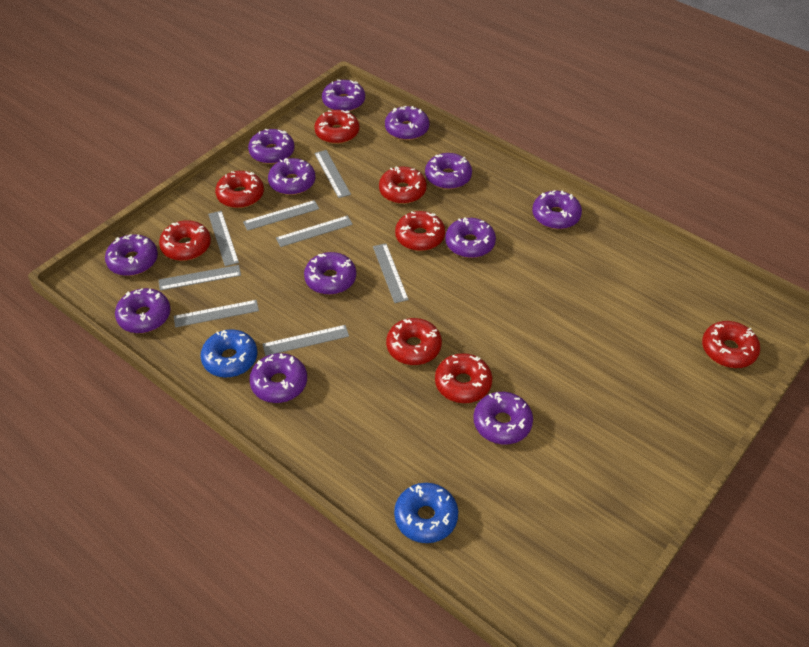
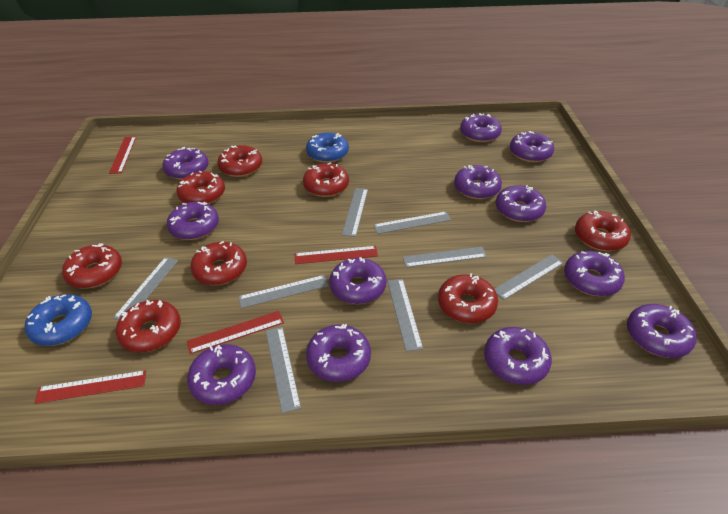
red ruler: none = 0 -> [34,370,146,404] [109,137,136,174] [187,311,284,354] [295,246,378,264] = 4

